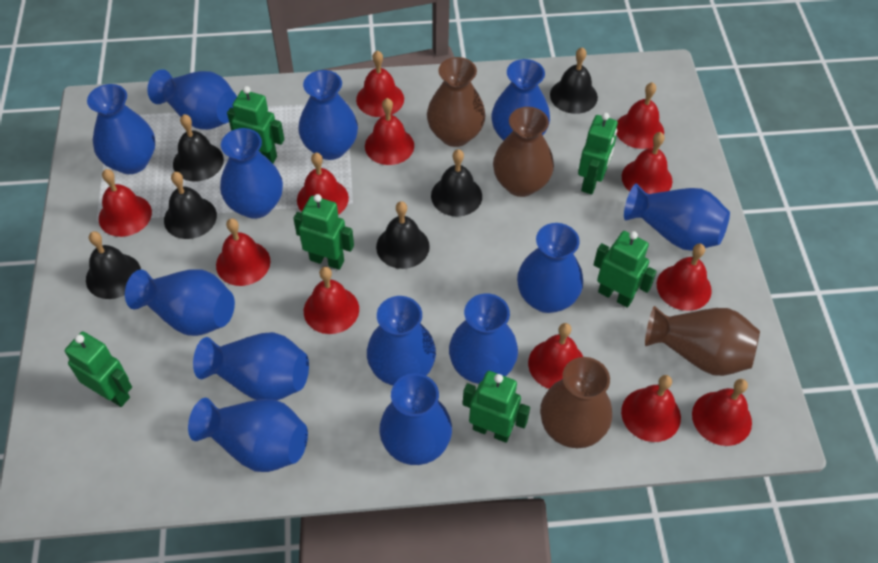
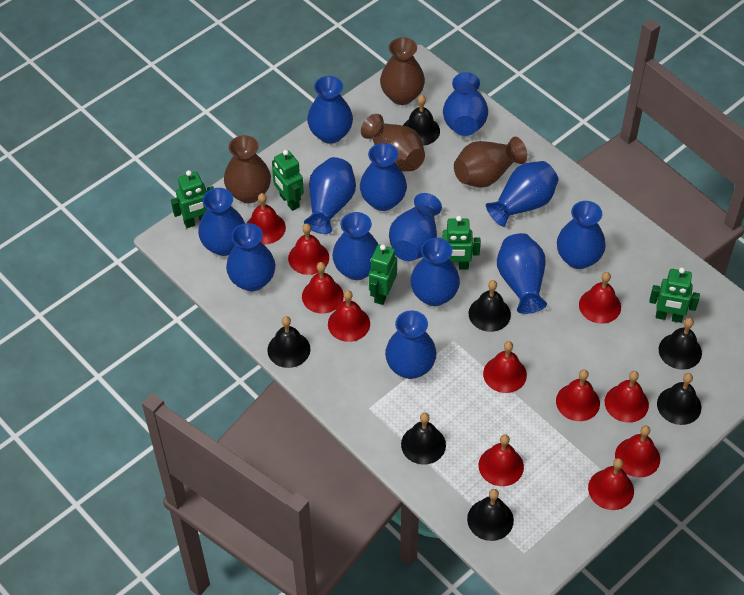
black bell: [86,231,141,299] [164,172,217,239] [173,114,224,181] [376,201,430,269] [431,149,482,217] [550,47,598,114] = 6 -> [267,316,310,368] [401,413,446,465] [403,95,440,146] [467,489,514,541] [469,280,511,332] [657,373,701,425] [659,318,702,370] = 7
green robot: [65,332,132,407] [227,86,284,163] [294,194,354,270] [463,371,530,443] [578,113,618,194] [594,231,657,308] = 6 -> [171,170,214,228] [272,150,304,211] [369,244,397,305] [442,216,481,270] [649,268,700,323] = 5
red bell: [99,169,152,237] [216,218,270,286] [297,153,349,215] [304,267,359,334] [356,50,404,117] [365,98,414,165] [528,323,583,389] [617,82,664,149] [621,375,681,442] [622,132,672,194] [657,243,712,311] [692,379,752,446] = 12 -> [247,193,286,245] [288,223,329,275] [302,262,344,314] [328,290,370,342] [479,434,524,486] [483,341,527,393] [556,370,600,421] [579,272,621,324] [588,458,634,510] [605,371,649,423] [615,426,660,478] = 11

